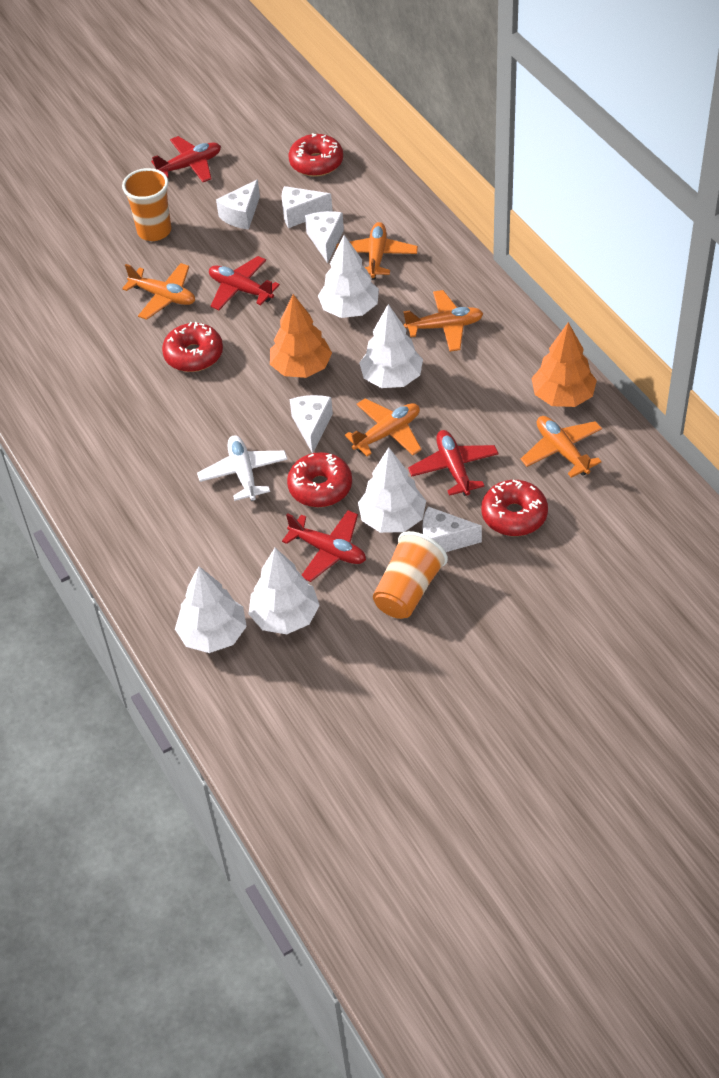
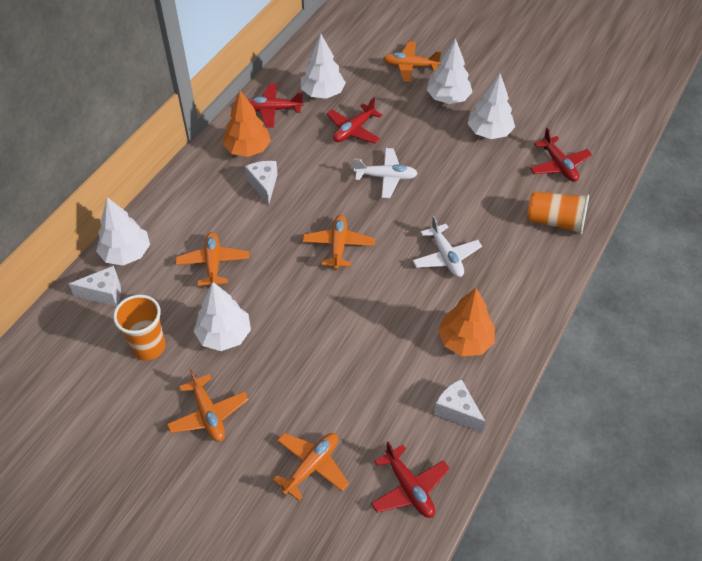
red donut: [162,322,223,372] [287,452,352,507] [289,133,343,177] [481,480,548,536] = 4 -> none = 0
white cheese: [216,179,260,230] [282,186,333,228] [290,395,333,453] [305,211,344,263] [422,506,482,552] = 5 -> [69,266,121,306] [245,161,278,205] [434,379,486,432] = 3
white plane: [197,435,288,501] = 1 -> [354,148,418,198] [412,216,482,277] = 2

